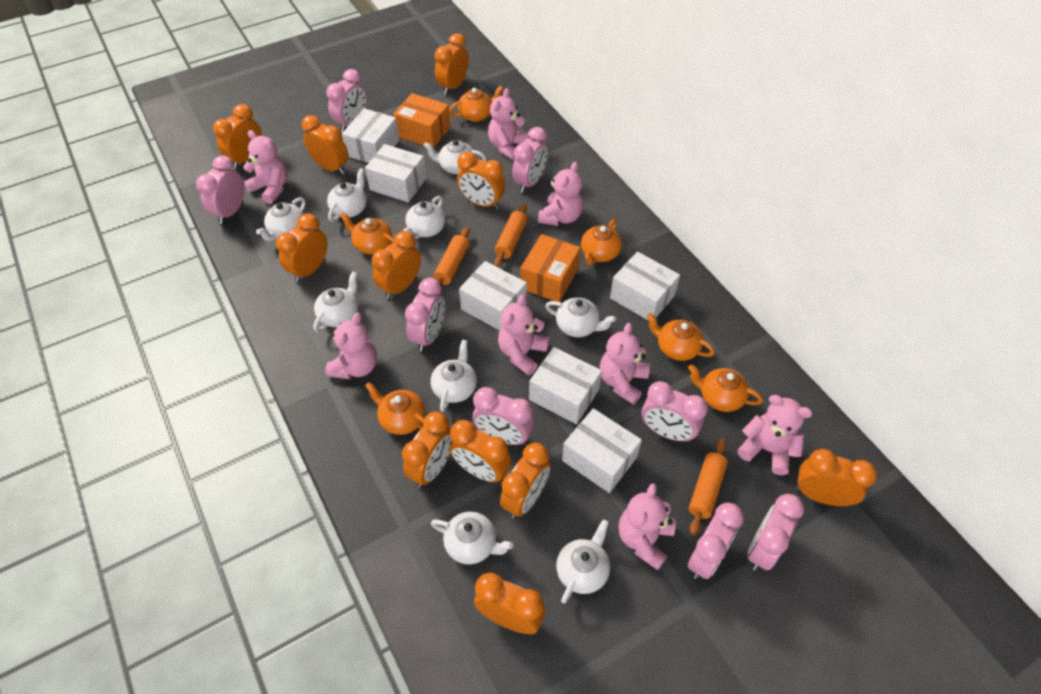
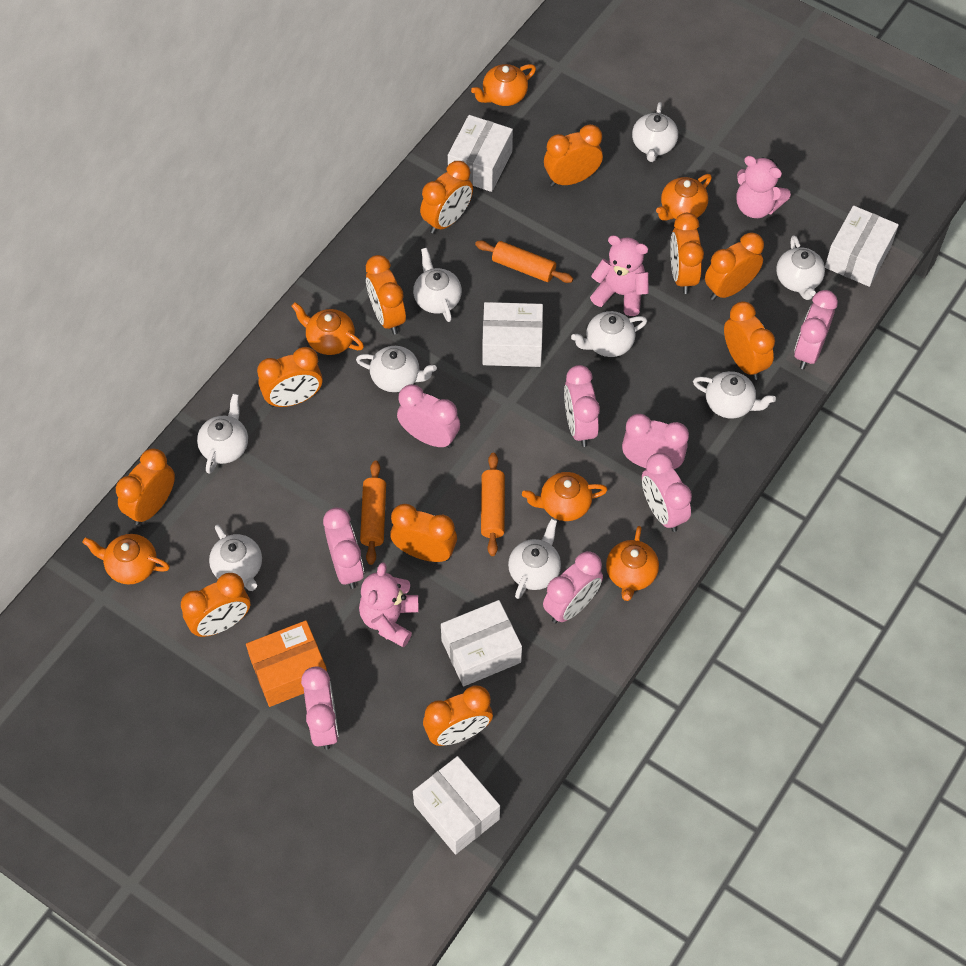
orange box: [393,93,451,148] [521,234,580,302] = 2 -> [246,620,327,707] = 1
pink teddy bear: [243,130,288,204] [325,312,377,379] [488,88,529,160] [498,294,549,376] [538,162,583,226] [600,323,650,405] [618,484,675,570] [737,395,812,475] = 8 -> [359,562,419,647] [590,235,649,316] [736,156,791,218] = 3
white box: [342,108,400,163] [365,144,426,202] [459,261,527,331] [529,347,602,424] [562,408,642,493] [610,252,680,321] = 6 -> [413,756,500,854] [441,600,522,686] [448,115,513,192] [482,302,543,367] [825,206,899,287] = 5

